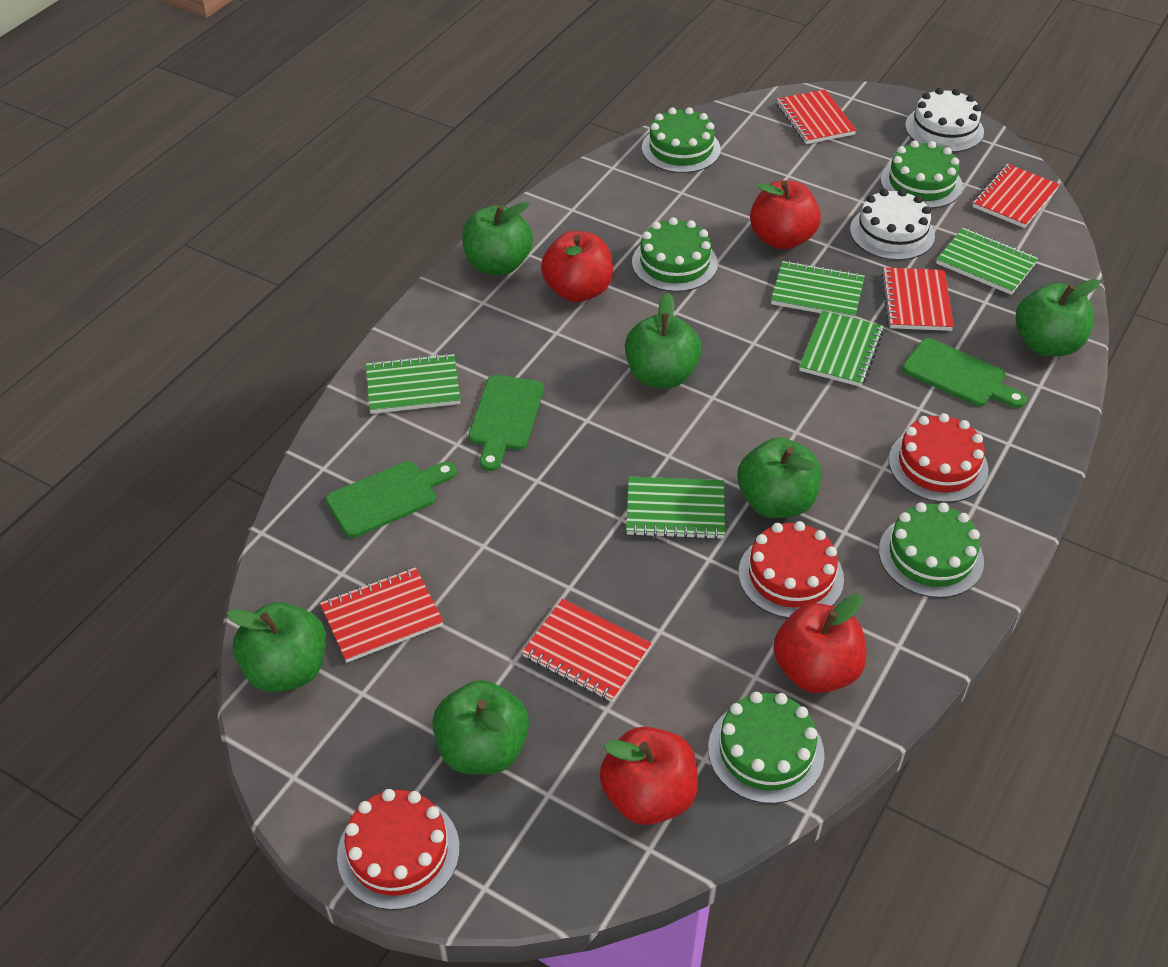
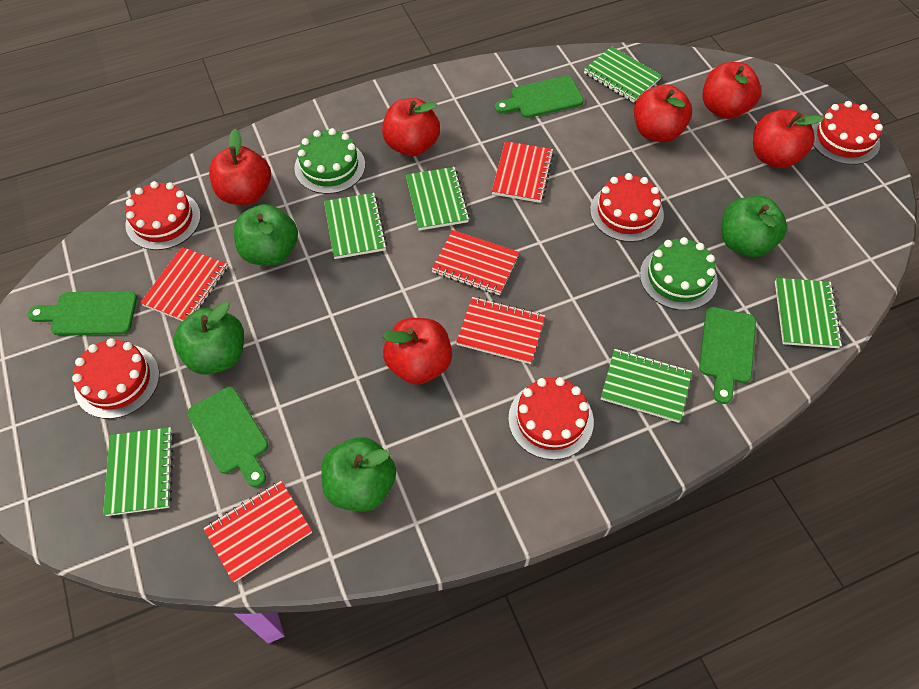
green apple: [226,602,326,692] [432,680,529,774] [462,202,533,275] [625,293,702,388] [738,438,821,518] [1016,279,1100,356] = 6 -> [174,302,244,375] [234,204,298,266] [321,437,396,512] [721,196,787,257] = 4
green cake: [632,217,718,292] [642,107,721,173] [708,692,825,804] [879,502,984,598] [881,141,963,209] = 5 -> [294,128,365,194] [640,237,718,310] = 2
green cutting board: [326,461,457,538] [469,375,544,471] [902,338,1027,408] = 3 -> [28,291,137,335] [187,387,268,487] [495,76,584,118] [699,307,756,404] = 4
green notebook: [366,353,461,414] [626,476,725,540] [771,261,865,319] [799,310,884,387] [936,228,1038,295] = 5 -> [103,427,174,516] [324,193,387,259] [406,167,470,230] [584,46,662,103] [601,349,692,423] [775,278,843,348] = 6
red apple: [541,231,613,302] [599,727,698,825] [750,180,821,250] [773,594,866,693] = 4 -> [209,129,271,205] [382,98,440,156] [382,318,452,384] [634,84,692,142] [702,62,761,119] [753,110,825,168] = 6
red cake: [337,789,460,910] [738,521,844,618] [889,413,989,503] = 3 -> [72,338,159,419] [125,181,201,250] [508,377,594,460] [590,173,664,242] [811,101,883,165] = 5
white cake: [850,189,935,260] [905,88,984,152] = 2 -> none = 0

